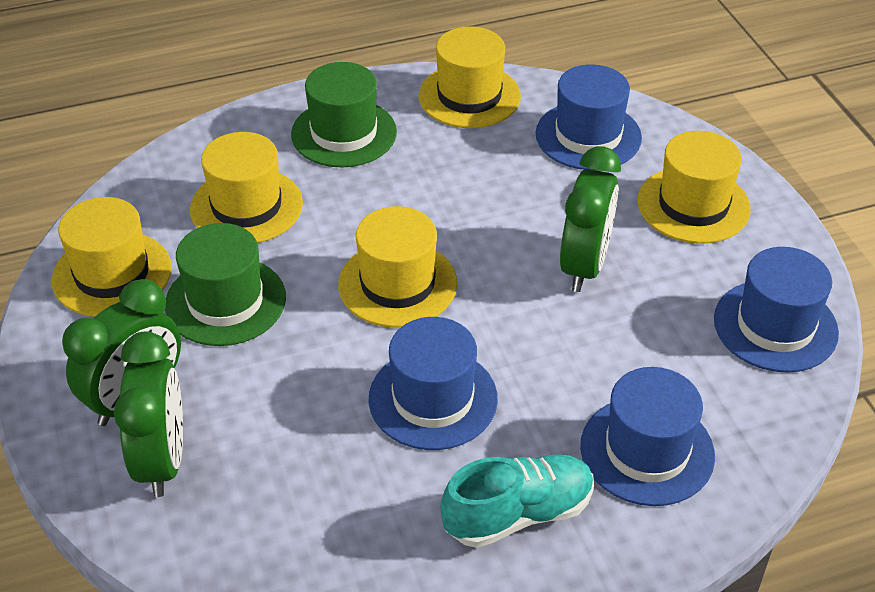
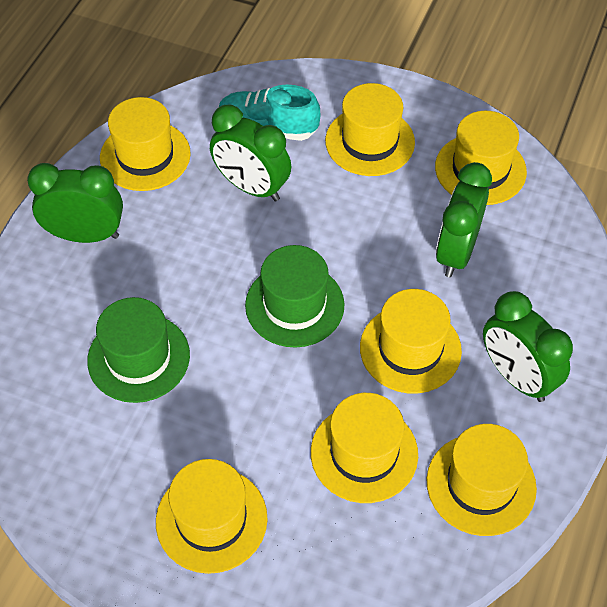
blue hat: [369,317,498,450] [536,65,642,170] [580,367,715,506] [714,247,839,373] = 4 -> none = 0
green clock: [62,279,181,426] [114,331,183,497] [560,146,621,292] = 3 -> [27,163,123,243] [210,104,291,201] [436,162,492,277] [483,291,573,402] = 4
yellow hat: [52,197,172,317] [190,132,303,243] [338,206,457,328] [418,26,521,128] [638,131,751,244] = 5 -> [100,97,191,191] [156,459,267,574] [311,393,418,503] [325,83,415,176] [360,289,462,394] [426,424,537,536] [435,111,527,205] = 7

